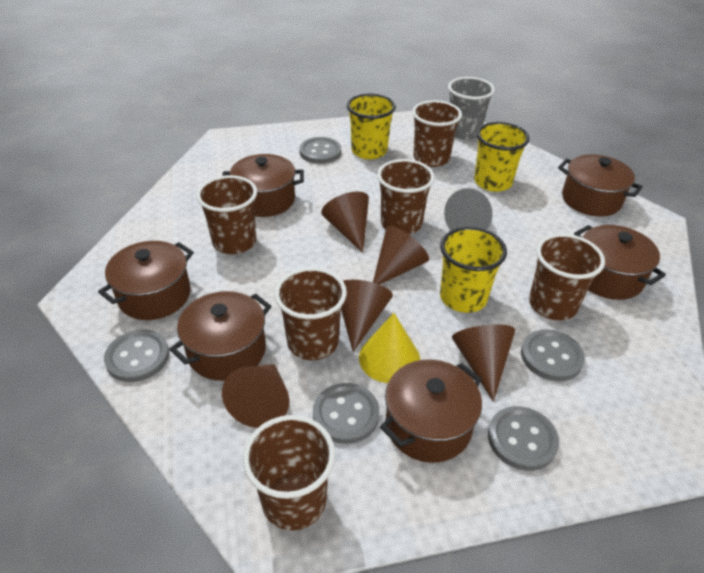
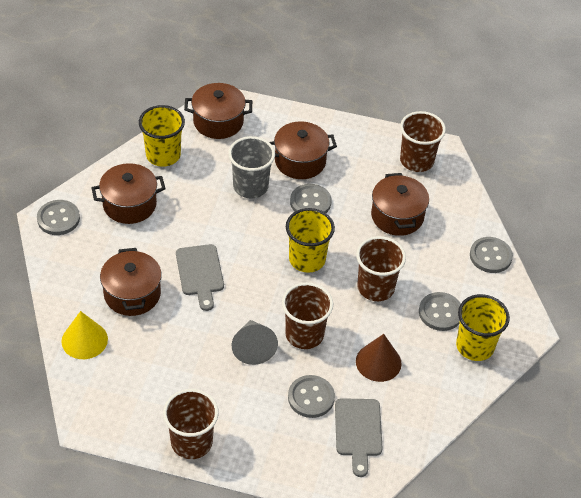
brown cone: [222,364,289,428] [321,192,369,253] [341,280,393,352] [373,226,429,285] [452,324,516,402] = 5 -> [356,334,402,382] = 1
brown cup: [196,175,257,254] [243,415,335,531] [275,267,347,360] [377,159,435,234] [412,100,462,167] [529,234,605,320] = 6 -> [163,389,219,459] [282,282,333,349] [356,236,406,301] [400,111,446,172] = 4
brown pot: [98,241,194,320] [169,291,271,381] [222,154,304,217] [380,359,482,463] [558,154,643,217] [574,225,666,300] = 6 -> [92,163,166,224] [100,248,162,316] [184,83,252,139] [269,121,337,179] [371,173,429,236] = 5
grey cutting board: none = 0 -> [176,244,224,311] [335,398,383,477] = 2

